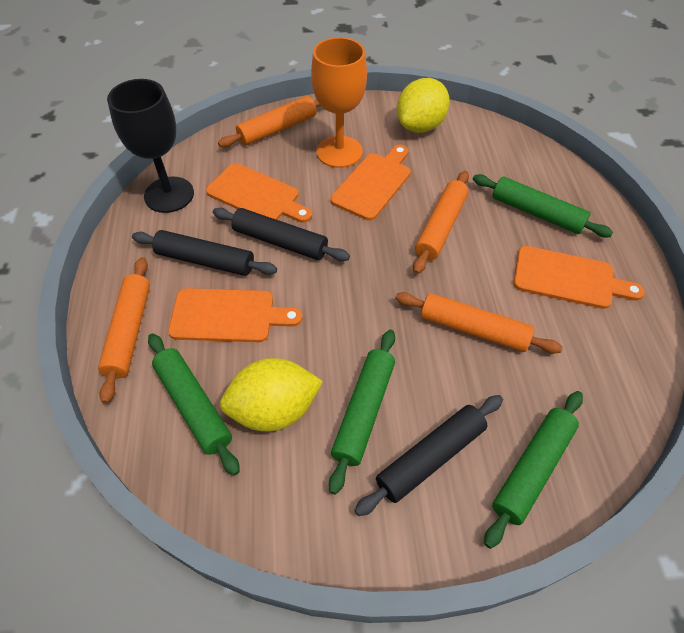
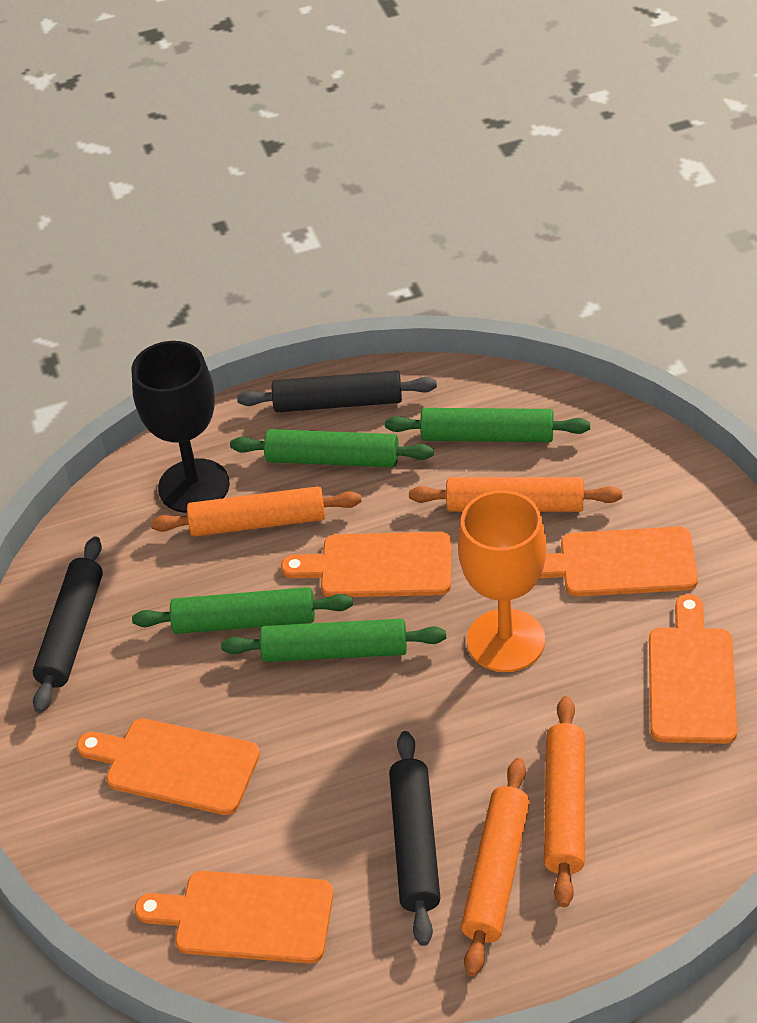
orange cutting board: [168,288,303,342] [206,163,312,223] [330,145,411,221] [513,246,645,309] = 4 -> [77,718,260,815] [135,871,333,964] [281,532,452,597] [540,527,698,597] [649,594,738,744] = 5
yellow lemon: [220,358,323,432] [397,78,450,133] = 2 -> none = 0

